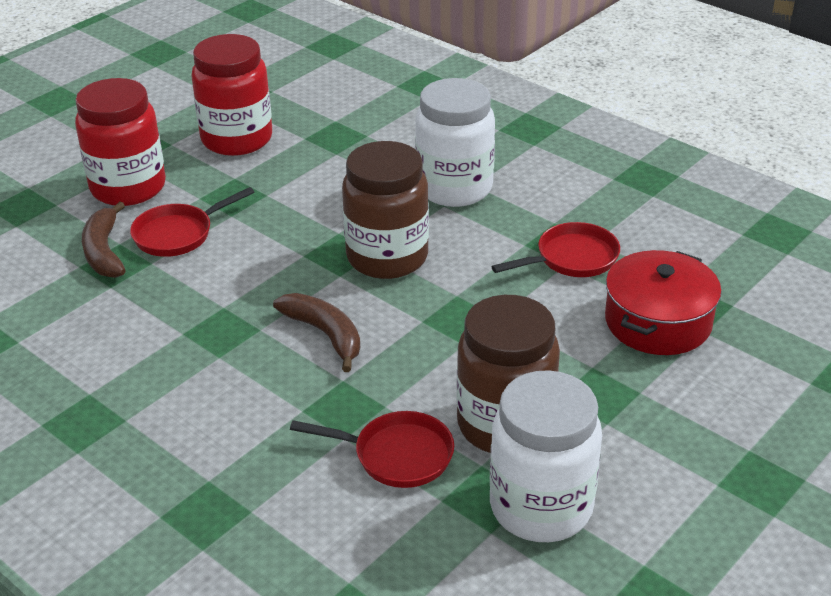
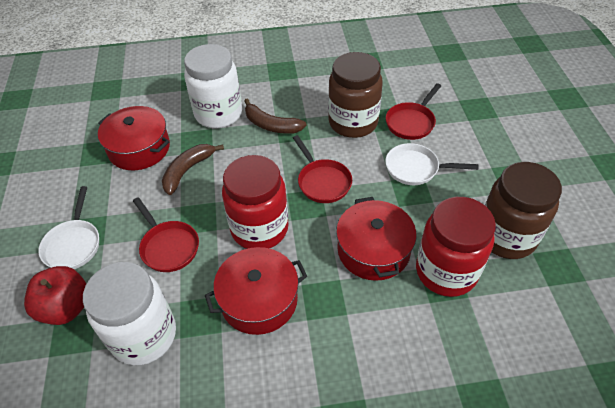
red apple: none = 0 -> [24,266,86,325] = 1
red pot: [605,250,722,355] = 1 -> [98,106,170,170] [205,247,307,335] [336,197,416,281] = 3
white pan: none = 0 -> [38,186,99,269] [385,143,478,185] = 2

